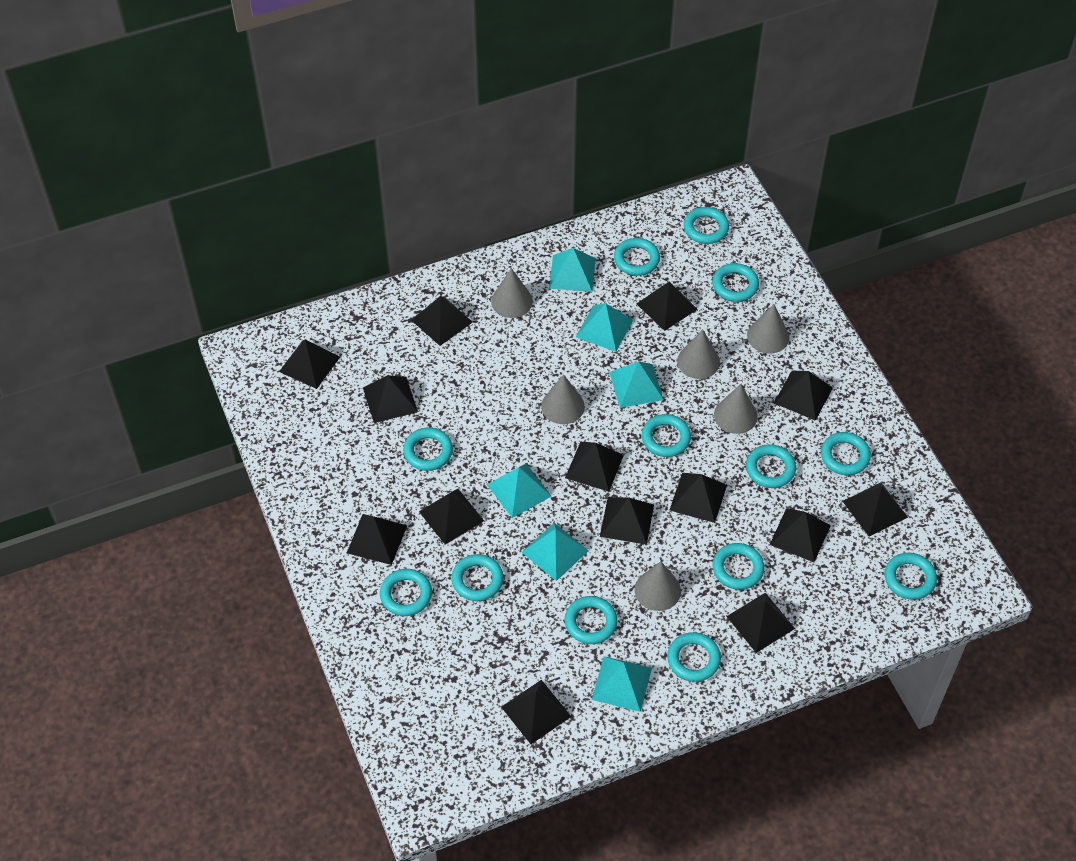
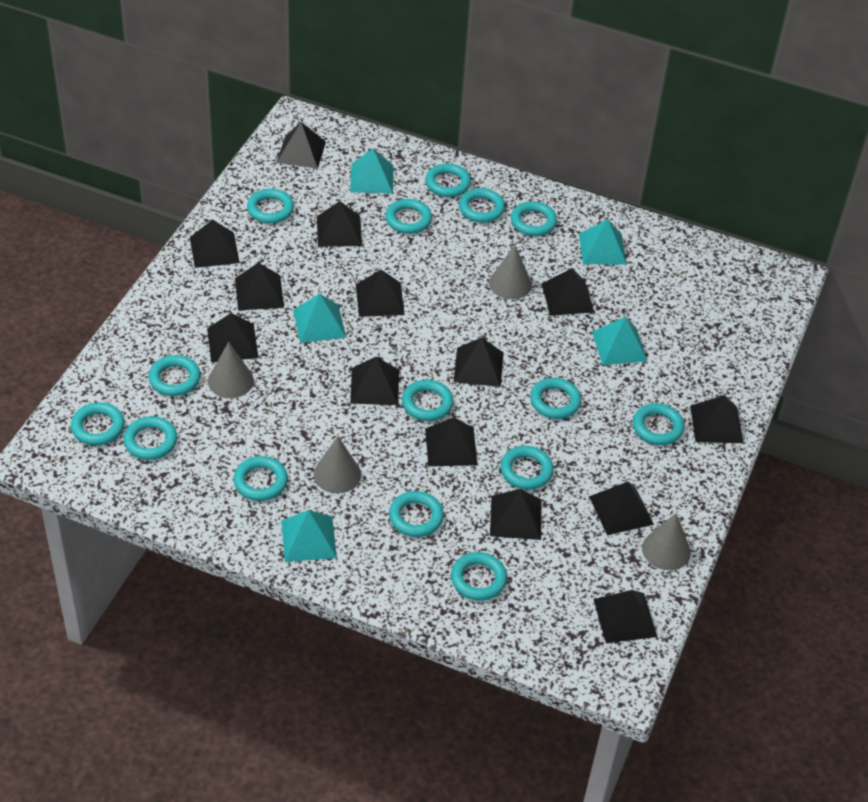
grey cone: [491,268,533,318] [541,374,585,424] [635,562,681,611] [677,329,720,379] [714,384,758,434] [747,304,789,354] = 6 -> [208,342,254,398] [313,436,361,493] [489,245,532,299] [642,513,691,570] = 4
turquoise pyramid: [487,464,551,518] [522,523,589,581] [549,248,596,292] [576,303,633,352] [592,656,652,712] [609,361,664,408] = 6 -> [281,510,337,562] [293,293,346,343] [350,149,394,194] [579,219,627,265] [592,317,647,365] = 5
turquoise ring: [380,569,432,616] [403,427,453,471] [452,554,504,601] [565,596,618,644] [614,238,660,276] [642,414,691,457] [667,632,721,682] [684,207,729,244] [712,263,759,302] [712,543,765,590] [746,444,796,488] [821,432,871,475] [885,553,937,600] = 13 -> [71,402,125,445] [123,416,177,460] [149,355,201,396] [234,456,288,501] [247,189,294,223] [385,199,432,234] [389,491,444,537] [402,380,454,421] [425,163,471,197] [451,552,507,601] [459,188,505,223] [500,446,554,490] [511,201,557,236] [530,378,581,419] [633,403,684,445] = 15

